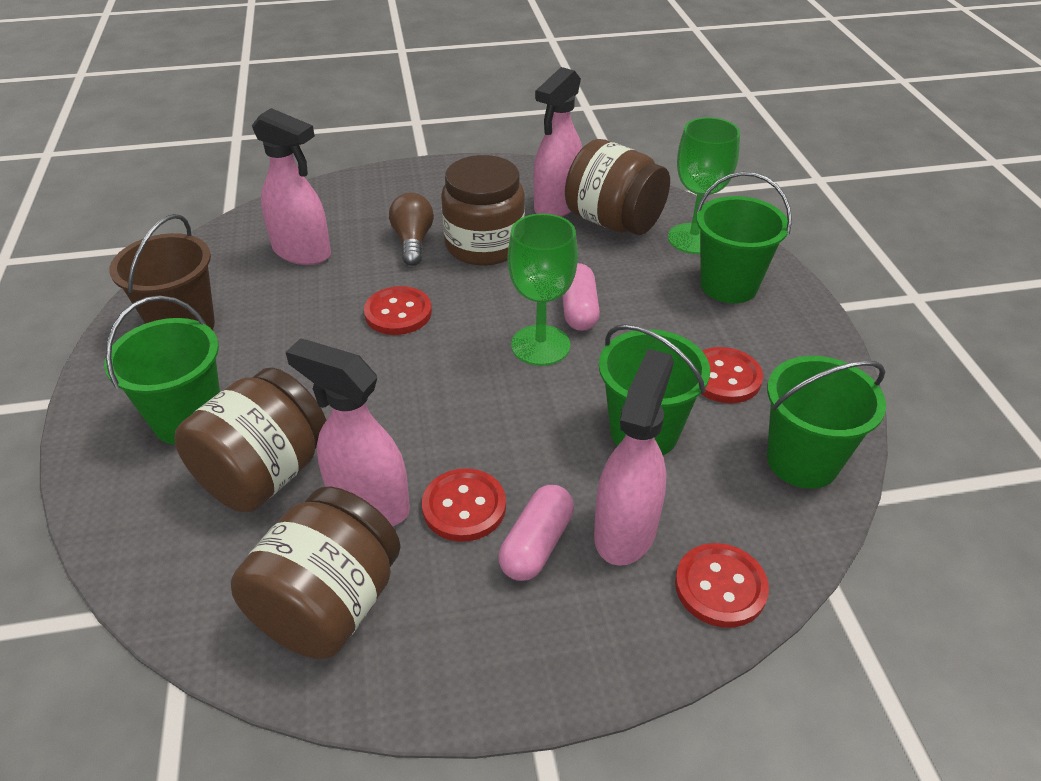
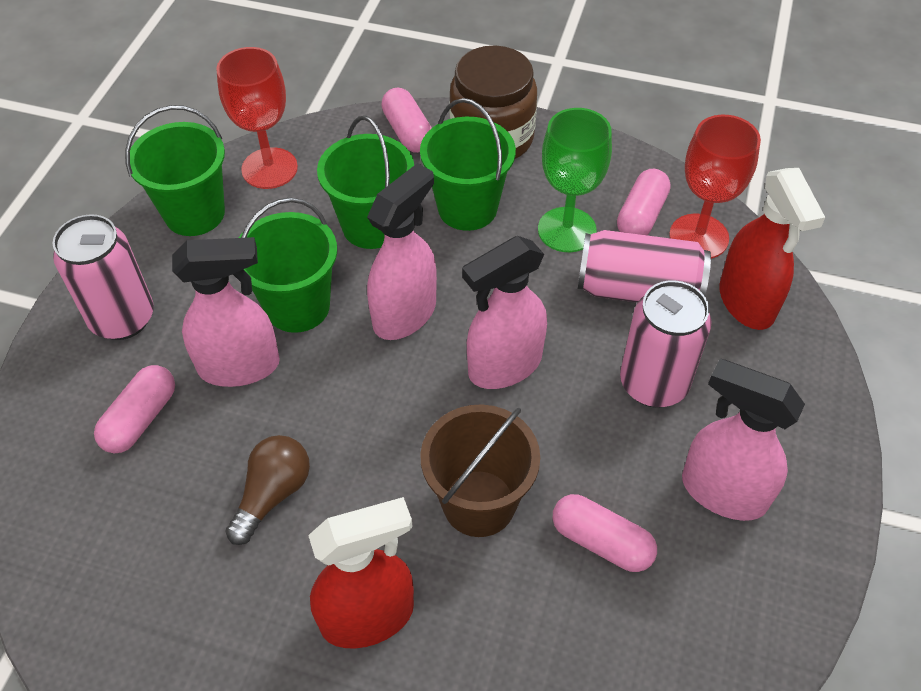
brown jar: [174,368,326,512] [231,487,401,659] [441,155,525,266] [565,139,670,235] = 4 -> [449,45,537,159] = 1
green goblet: [508,213,578,366] [668,117,740,254] = 2 -> [538,108,612,252] = 1
pink can: none = 0 -> [53,214,154,340] [578,230,711,303] [620,280,712,408] = 3
pink capsule: [498,485,574,581] [562,263,600,331] = 2 -> [94,365,175,453] [381,87,432,153] [553,494,657,572] [617,169,671,235] = 4
red button: [364,286,432,335] [422,468,506,542] [675,543,769,628] [701,347,763,403] = 4 -> none = 0
red goblet: none = 0 -> [216,47,298,189] [669,115,761,259] = 2
red spray bottle: none = 0 -> [308,497,414,649] [719,168,825,330] = 2

